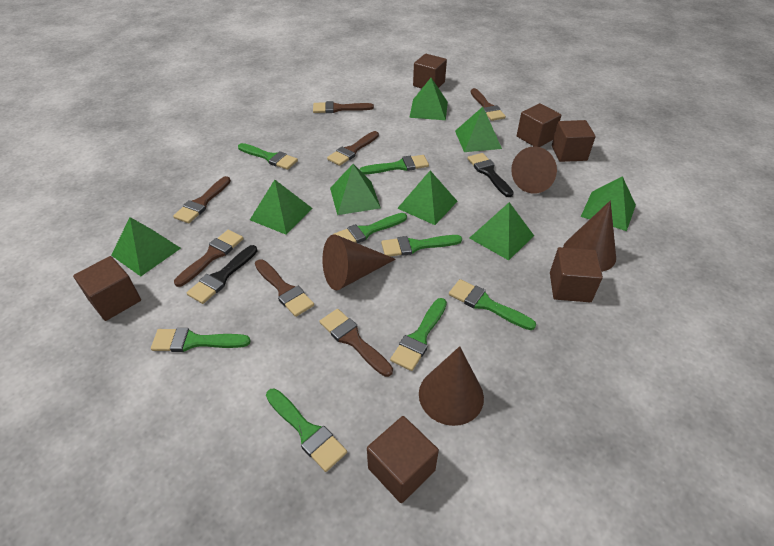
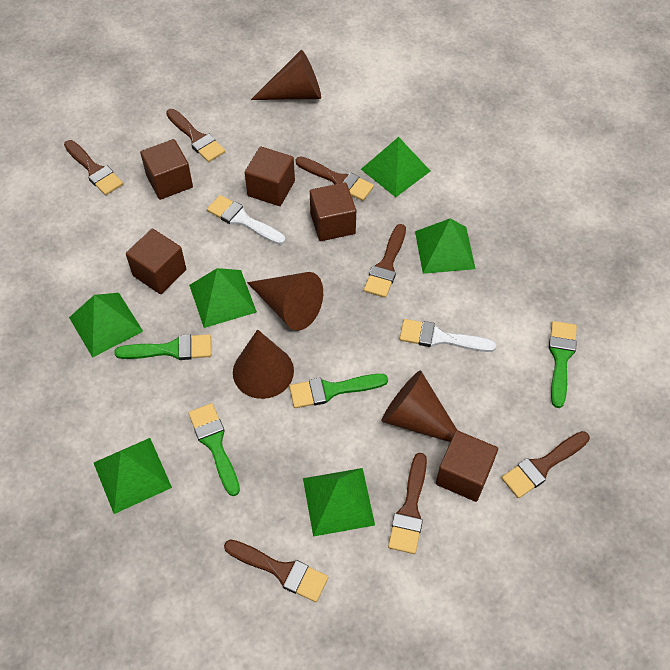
black brush: [187,245,258,304] [468,153,514,197] = 2 -> none = 0
brown cube: [73,256,141,321] [367,416,439,503] [413,54,447,88] [517,103,561,147] [550,247,603,302] [552,120,596,162] = 6 -> [126,229,186,294] [140,139,193,200] [245,146,295,206] [310,182,356,241] [436,430,498,502] = 5
green brush: [151,328,251,352] [238,143,298,170] [266,388,347,472] [334,213,407,243] [359,155,429,174] [381,235,462,256] [390,298,447,371] [449,279,536,330] = 8 -> [114,334,211,360] [188,403,240,496] [289,374,388,408] [549,321,577,408] = 4
green pyramid: [111,217,181,276] [250,180,312,235] [330,164,381,215] [397,171,458,225] [409,78,448,120] [455,107,502,152] [470,202,534,260] [581,176,636,231] = 8 -> [69,293,143,358] [94,438,172,514] [189,268,257,328] [303,468,375,537] [361,137,430,197] [415,218,476,274] = 6
white brush: none = 0 -> [207,195,285,245] [399,319,496,352] = 2

